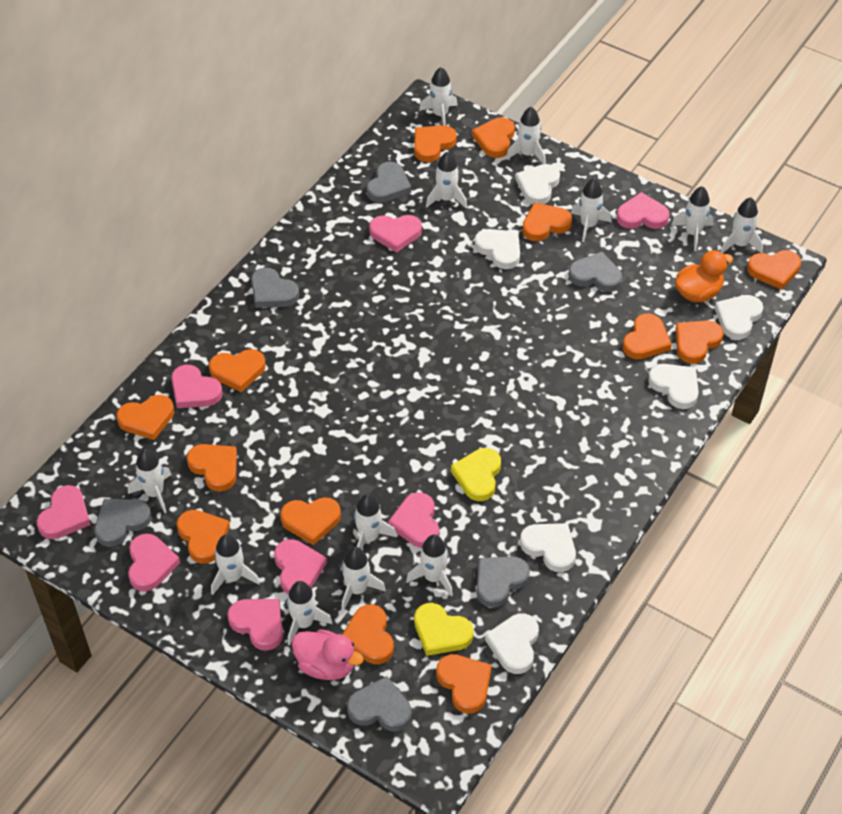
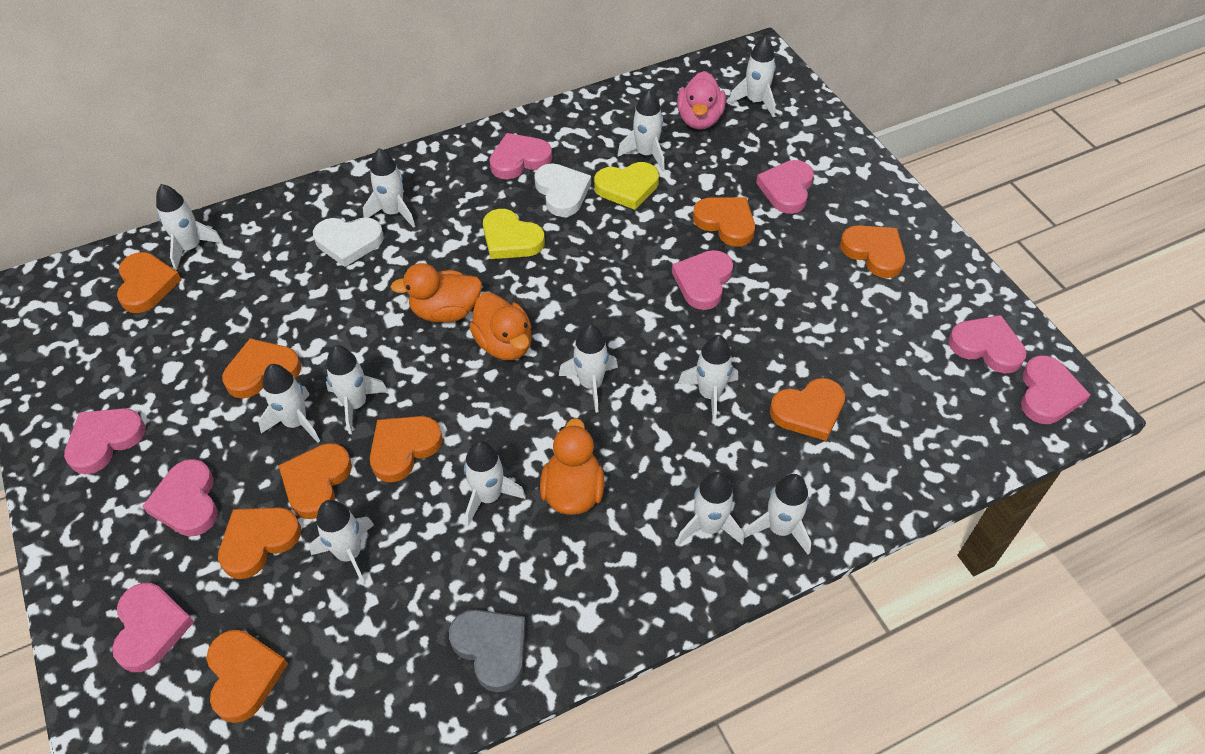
grey heart: [94,499,151,547] [251,268,299,308] [347,676,411,731] [367,162,411,203] [476,556,530,608] [569,252,622,292] = 6 -> [449,610,526,692] = 1
orange duck: [675,250,733,302] = 1 -> [391,263,482,323] [469,293,532,360] [540,418,604,515] = 3
orange heart: [116,395,174,440] [177,510,230,564] [187,444,237,492] [209,349,266,392] [280,497,341,545] [342,604,394,664] [414,125,457,162] [436,654,492,714] [472,118,515,158] [522,202,572,241] [623,313,672,359] [675,320,723,364] [747,250,801,290] = 13 -> [117,252,182,313] [206,630,288,723] [218,507,301,579] [222,338,301,398] [278,443,352,519] [370,416,443,482] [693,197,755,247] [770,378,845,441] [840,225,905,278] = 9
white heart: [475,229,520,269] [485,613,539,674] [516,164,560,204] [520,523,576,572] [648,364,699,409] [715,295,763,340] = 6 -> [313,217,384,267] [534,163,591,217] = 2

